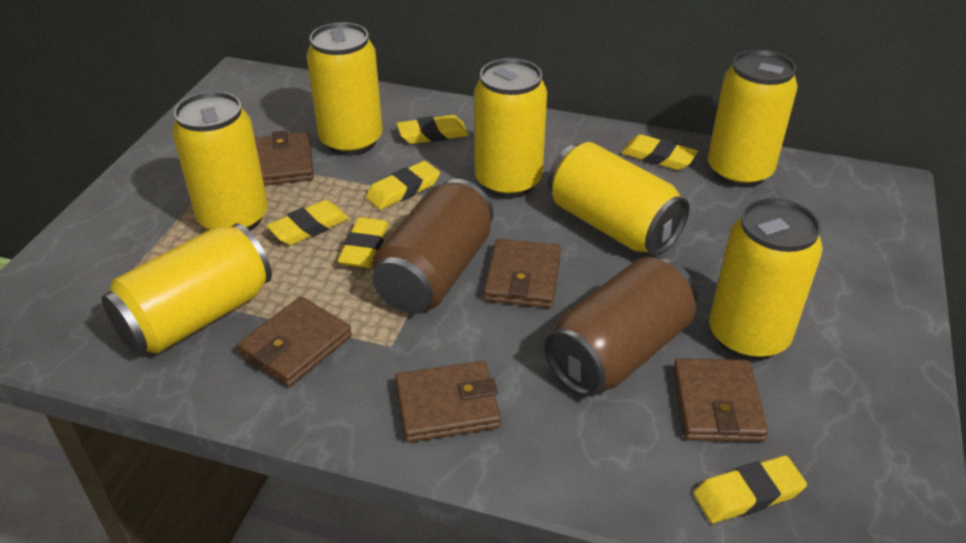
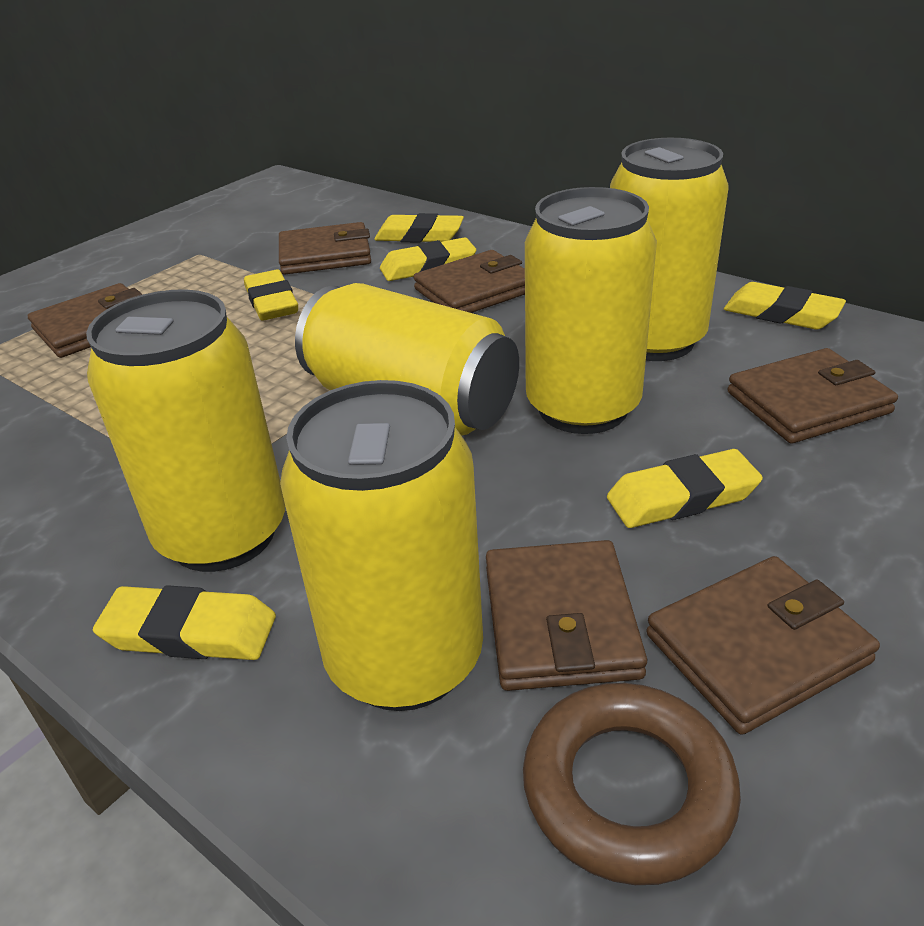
brown can: [372,179,494,313] [544,257,697,396] = 2 -> none = 0
brown ring: none = 0 -> [523,683,741,885] = 1
brown wallet: [237,296,352,387] [255,131,314,186] [395,361,501,443] [484,239,561,308] [673,358,768,442] = 5 -> [28,283,143,358] [279,222,371,275] [413,250,525,313] [486,540,647,691] [646,556,880,735] [727,348,898,443] = 6
yellow can: [102,223,272,354] [172,91,268,231] [306,22,383,156] [474,58,547,198] [548,142,690,256] [708,49,798,188] [709,198,823,361] = 7 -> [86,289,285,572] [280,380,483,711] [295,283,519,436] [525,187,657,434] [610,138,729,361] = 5

